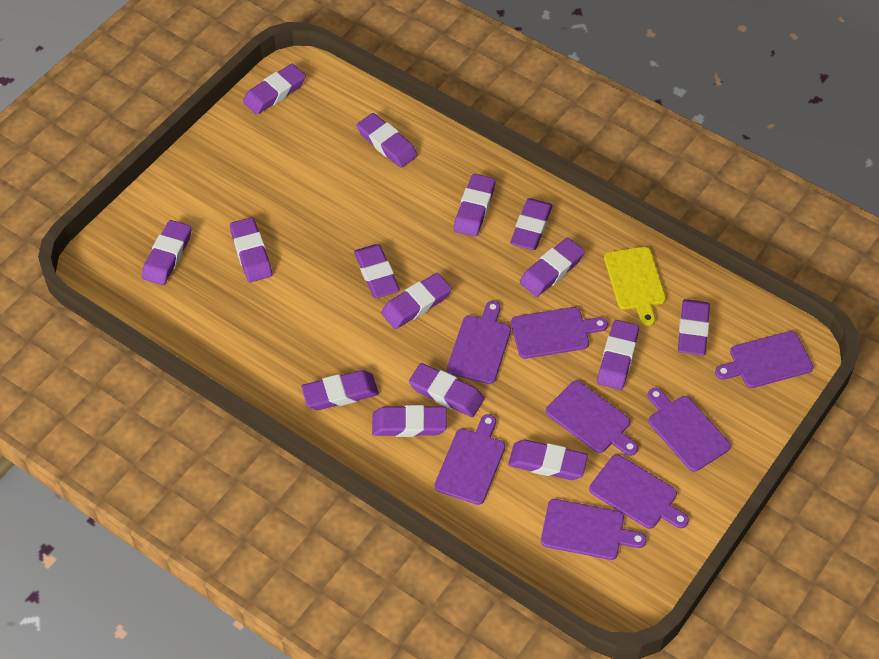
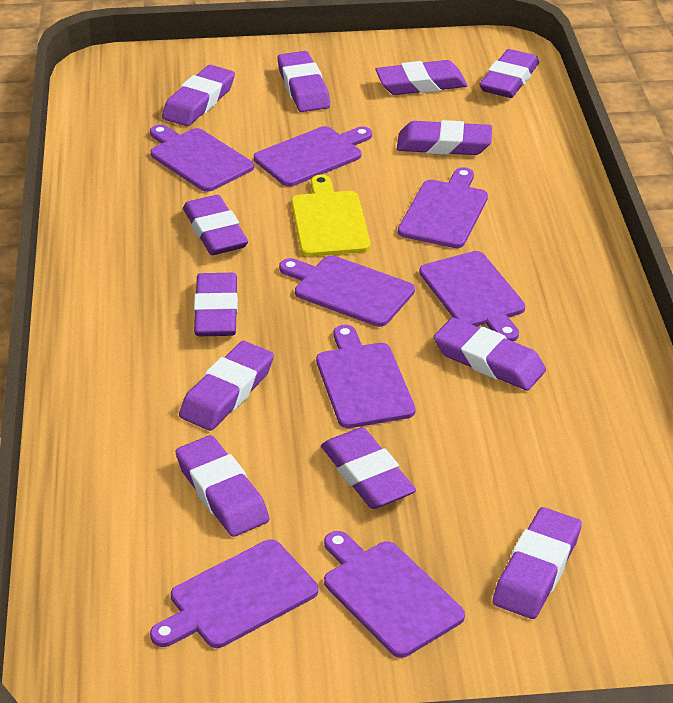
purple eraser: [142,220,192,285] [230,217,272,282] [243,64,306,115] [301,370,379,410] [354,244,400,298] [357,113,418,168] [372,405,447,437] [381,273,452,329] [409,363,484,417] [454,174,496,237] [508,440,588,480] [510,198,553,250] [520,238,585,297] [597,320,639,390] [678,299,710,356] = 15 -> [162,65,235,126] [175,435,269,537] [179,341,274,431] [183,195,248,255] [194,273,238,336] [278,51,330,112] [321,427,416,509] [375,60,467,95] [397,120,492,155] [434,317,546,391] [479,49,539,98] [493,507,582,619] = 12

